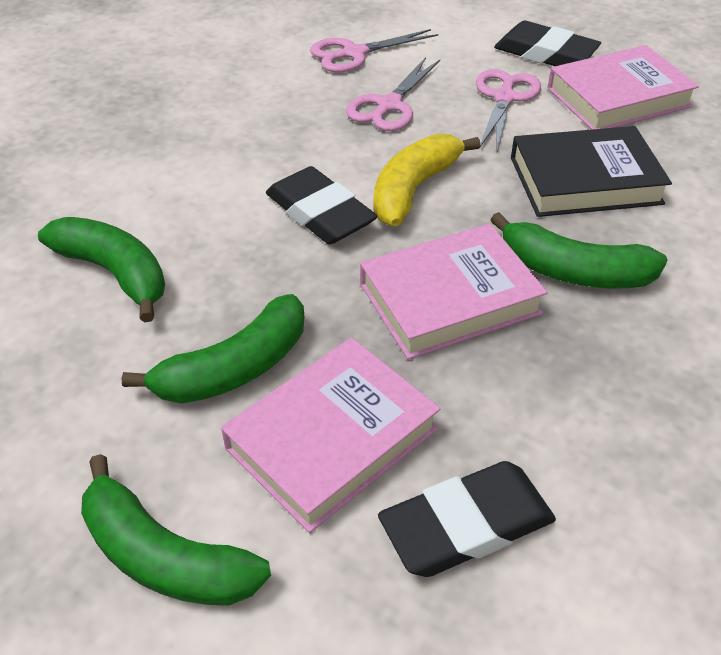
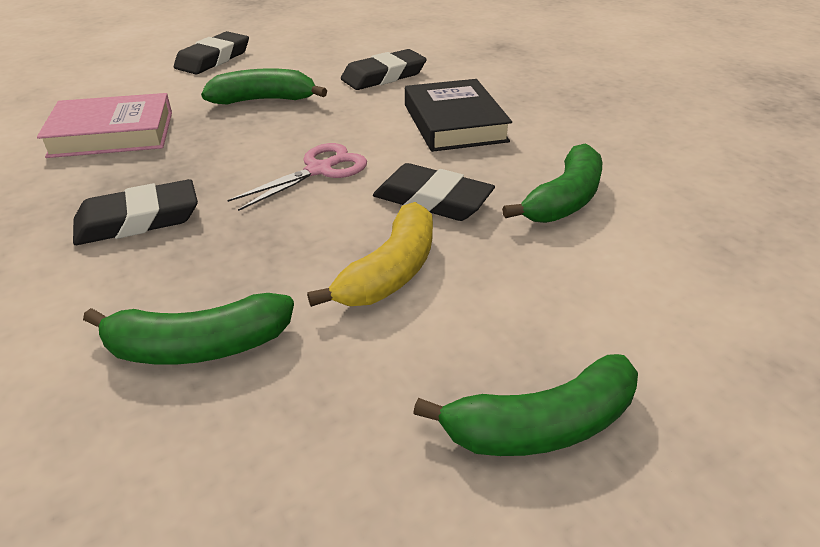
black eraser: [266,166,378,244] [378,461,556,577] [494,21,601,66] = 3 -> [73,179,198,245] [174,31,249,74] [341,49,427,90] [373,163,495,221] = 4
pink book: [221,338,440,533] [360,224,548,359] [547,45,699,130] = 3 -> [37,93,172,158] = 1
pink scissors: [310,29,438,72] [346,57,440,131] [476,69,541,151] = 3 -> [227,143,367,211] = 1

